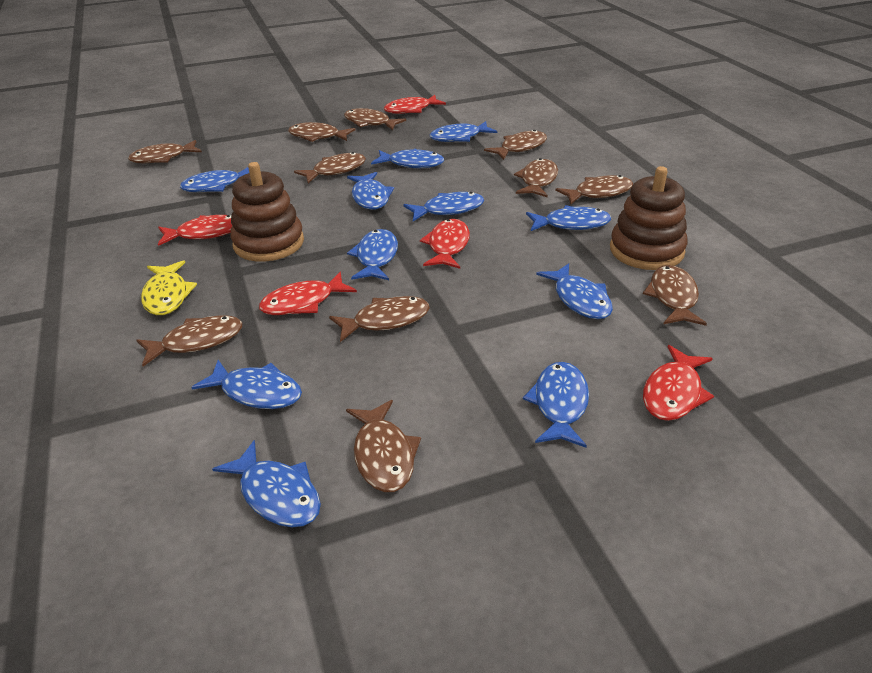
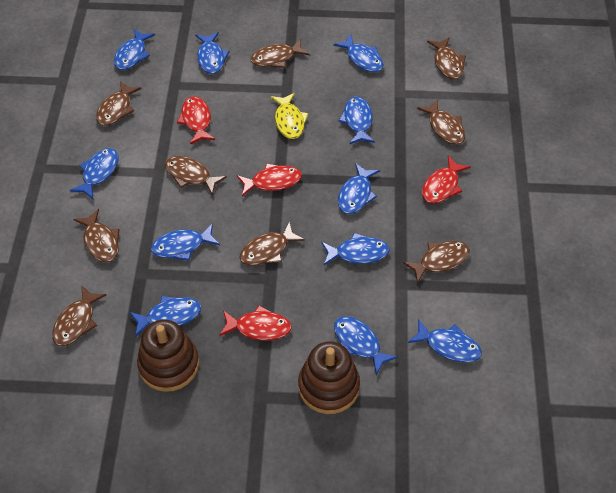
brown fish: [128,140,202,163] [136,315,242,367] [288,122,355,142] [294,152,366,183] [329,296,430,342] [344,108,406,130] [346,400,421,492] [484,130,547,160] [514,158,558,198] [555,175,633,204] [643,265,707,326] = 11 -> [52,285,106,346] [73,209,120,262] [96,81,142,126] [165,156,227,195] [239,221,305,266] [250,39,309,68] [403,241,470,284] [417,100,465,145] [427,37,466,79] = 9
red fish: [158,215,232,246] [259,272,357,315] [384,95,446,114] [420,219,470,269] [643,345,714,421] = 5 -> [177,96,215,145] [219,305,292,340] [237,163,302,196] [422,156,471,204] = 4

